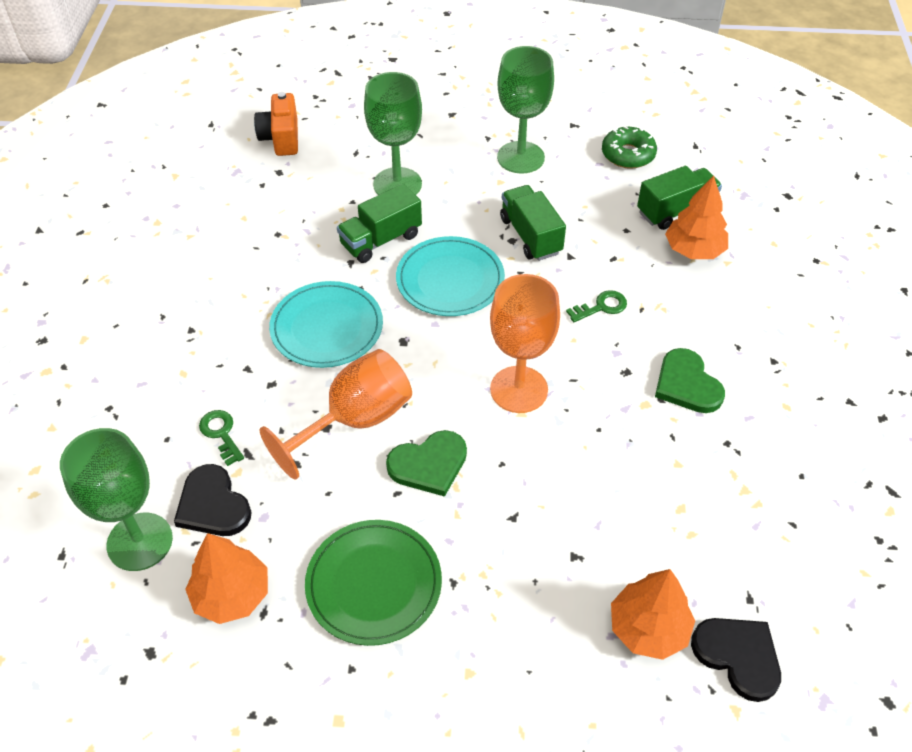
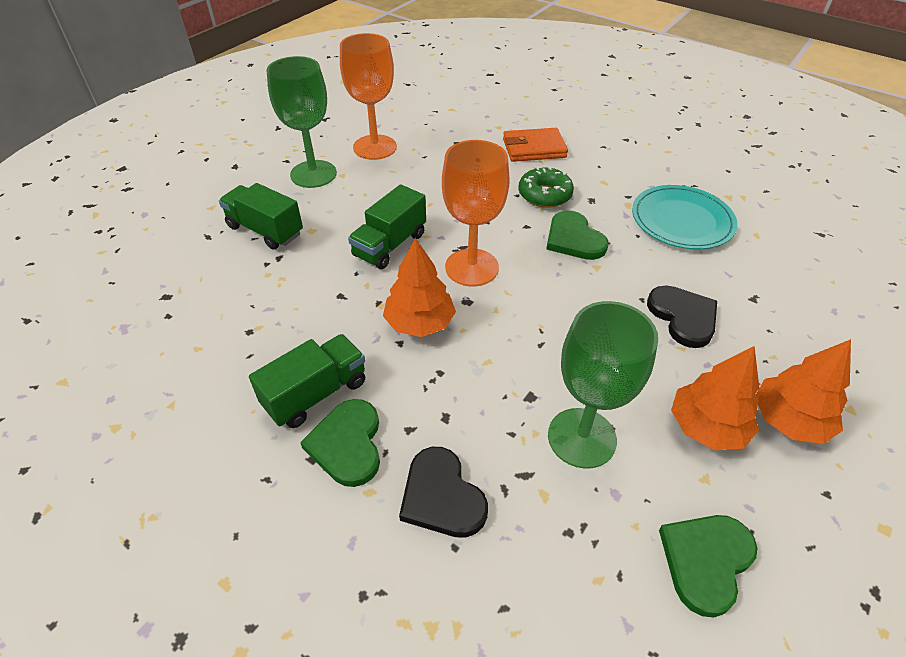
green goblet: [60,428,173,571] [364,72,422,195] [497,46,554,174] = 3 -> [266,56,337,188] [548,301,658,469] = 2
green heart: [386,430,467,497] [655,348,725,413] = 2 -> [300,399,380,487] [546,211,609,260] [659,515,758,618] = 3
green key: [199,410,244,466] [566,290,627,322] = 2 -> none = 0
green plate: [305,520,442,646] = 1 -> none = 0
orange camera: [254,92,298,156] = 1 -> none = 0
orange wallet: none = 0 -> [503,128,568,162] = 1
turquoise plate: [269,281,383,368] [396,236,505,316] = 2 -> [632,185,737,250] = 1

